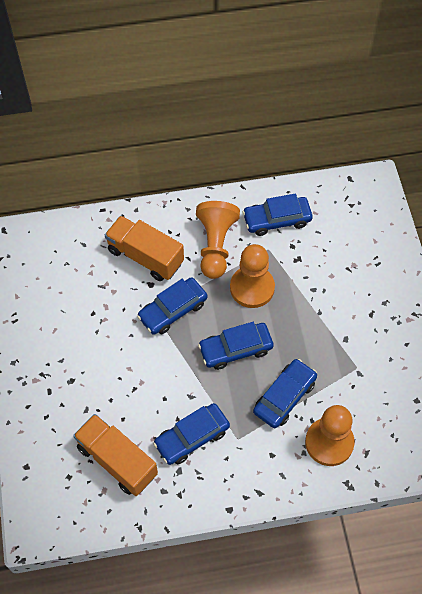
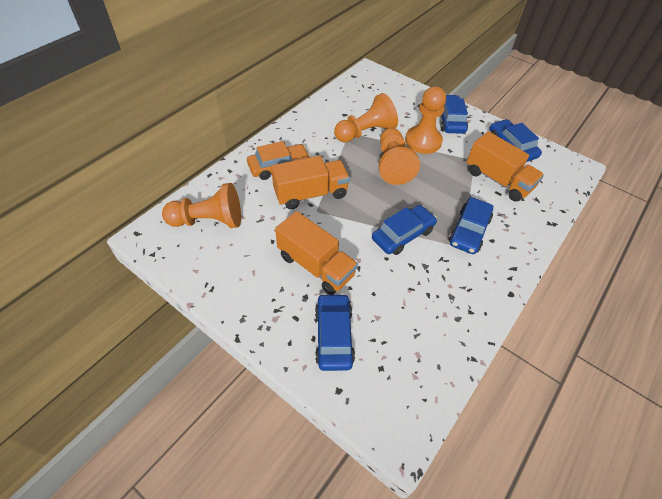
orange car: none = 0 -> [247,141,311,180] = 1
orange pawn: [196,201,240,279] [230,244,275,308] [305,405,355,466] = 3 -> [162,183,241,228] [334,93,398,143] [378,128,420,185] [405,87,446,154] = 4
orange truck: [73,414,158,496] [105,216,184,281] = 2 -> [271,156,350,209] [275,211,358,295] [467,131,544,202] = 3

